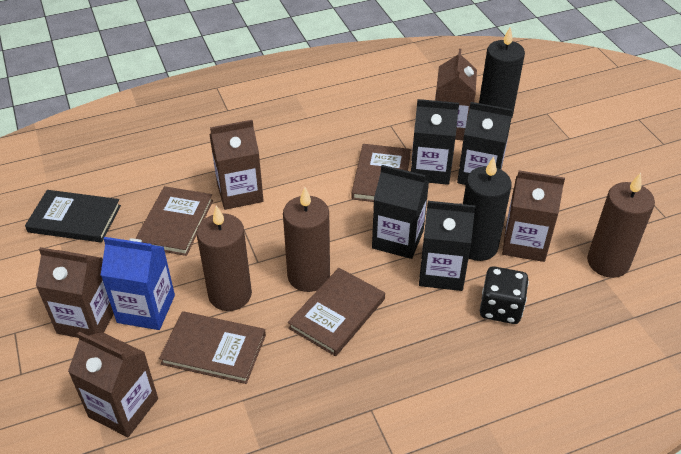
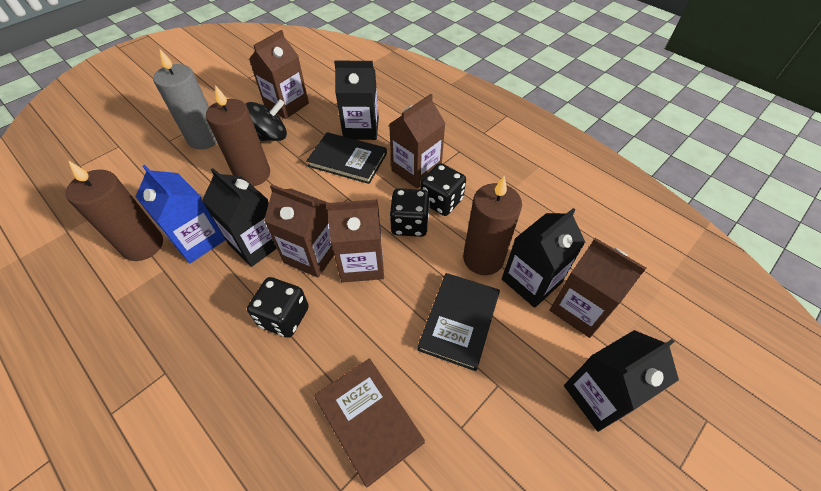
black book: [25,190,121,243] = 1 -> [306,132,387,184] [418,273,500,371] = 2
black candle: [463,157,512,261] [479,27,525,119] = 2 -> none = 0
black dice: [480,266,529,324] = 1 -> [247,277,309,338] [390,188,430,237] [420,163,466,216] = 3
black spinning top: none = 0 -> [245,99,287,141] = 1
brown book: [135,186,213,256] [159,311,266,384] [288,268,385,356] [351,144,411,202] = 4 -> [314,358,425,487] = 1
grey candle: none = 0 -> [153,48,217,150] = 1

